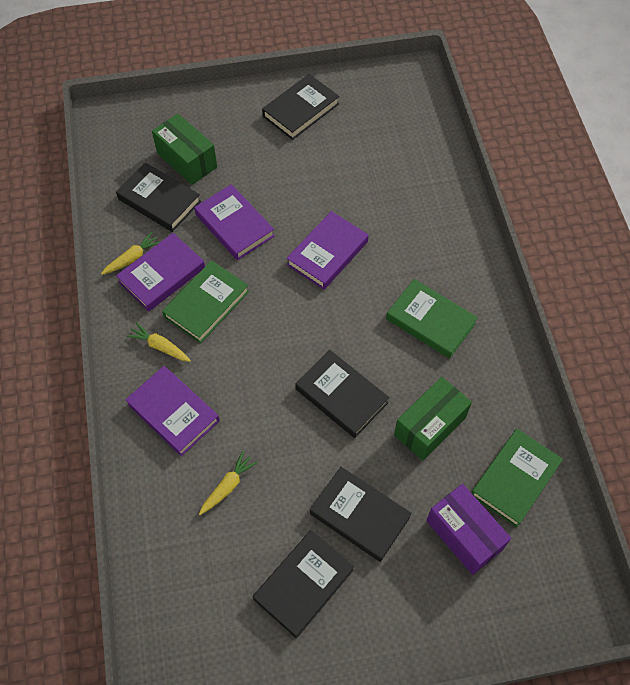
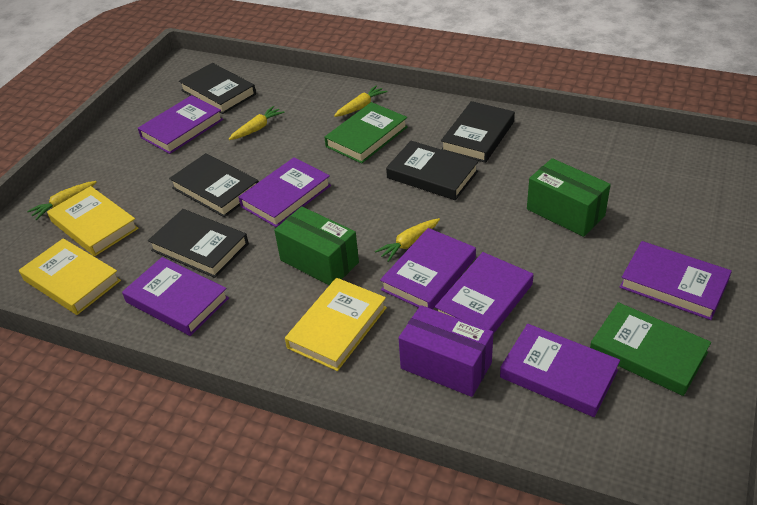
green book: [162,260,249,343] [386,279,478,359] [471,429,563,527] = 3 -> [324,102,408,164] [590,302,711,396] = 2
purple book: [116,233,205,312] [125,366,220,456] [194,184,275,260] [287,211,369,290] = 4 -> [122,257,229,336] [138,95,223,154] [239,157,331,227] [380,228,476,309] [435,252,533,334] [500,324,620,417] [620,241,732,320] = 7
yellow book: none = 0 -> [19,238,121,315] [47,186,139,256] [285,278,387,371] = 3
yellow carrot: [101,232,160,275] [126,322,191,362] [199,451,258,515] = 3 -> [27,181,96,220] [229,106,284,140] [334,85,388,117] [375,218,440,262] = 4

